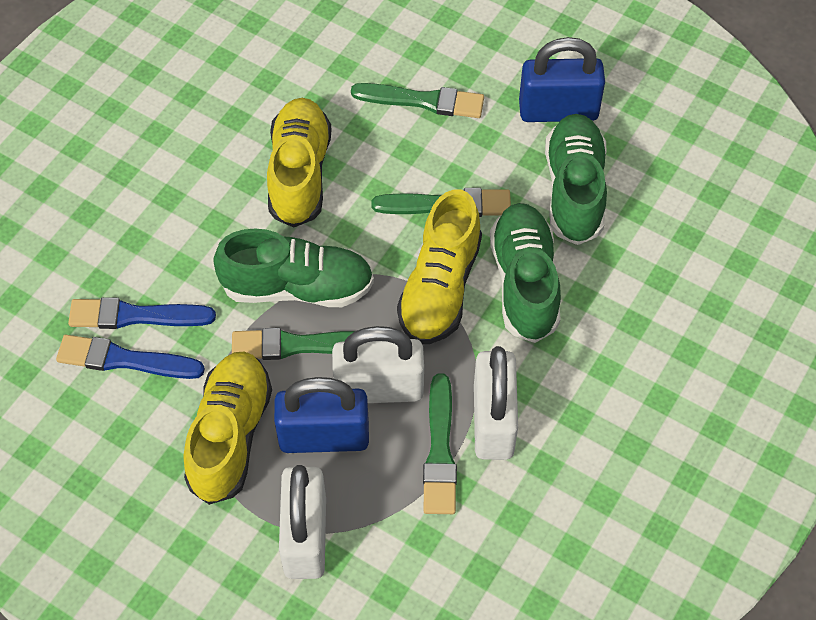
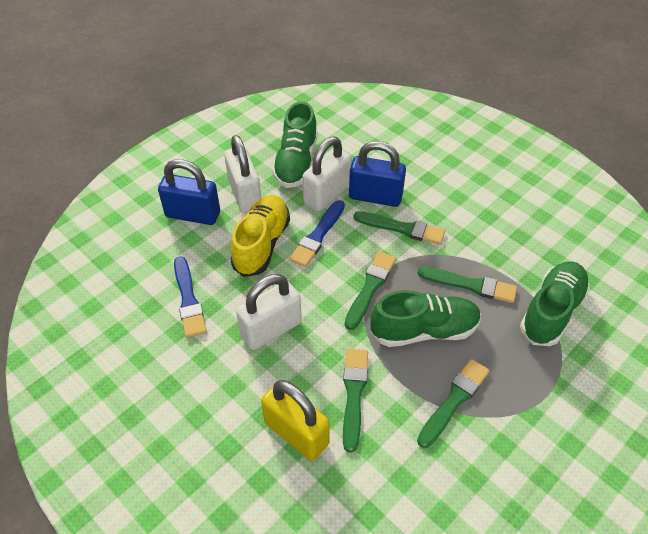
green brush: [232,328,355,360] [351,83,484,118] [371,188,511,217] [423,373,457,514] = 4 -> [343,349,368,453] [344,251,396,330] [354,211,445,245] [417,266,517,303] [417,359,490,448] = 5
yellow padlock: none = 0 -> [261,380,330,461] = 1
yellow shoe: [183,352,272,505] [267,98,332,227] [397,189,482,344] = 3 -> [230,195,290,277] = 1

